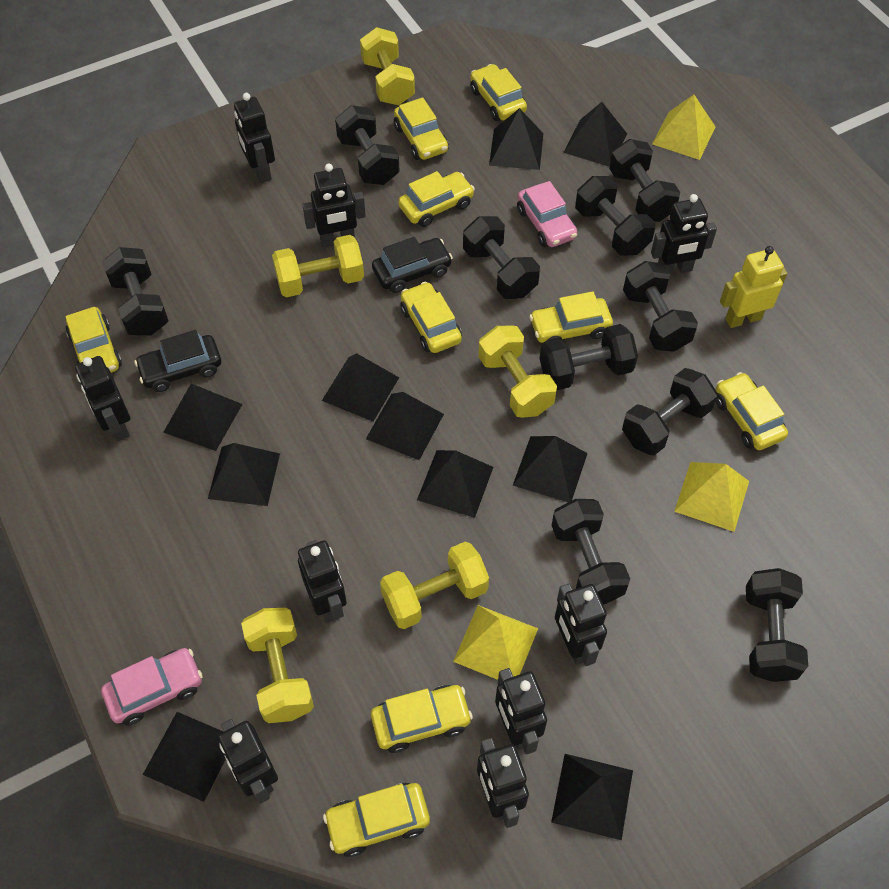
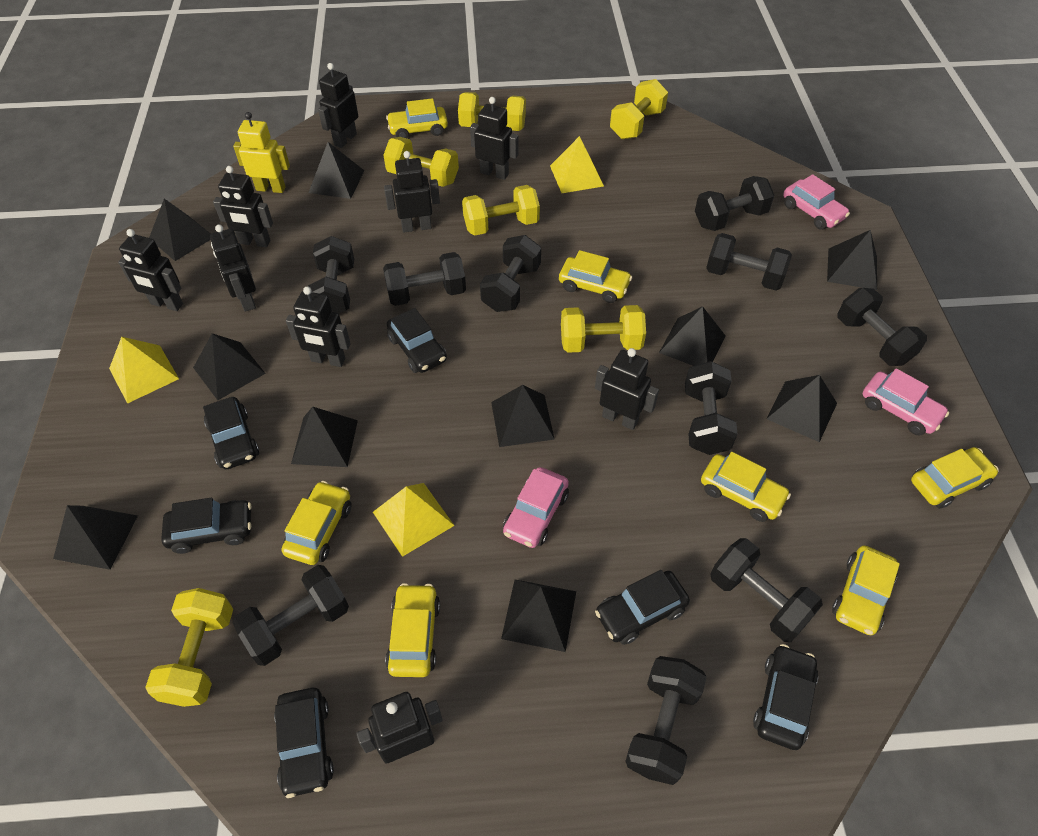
black car: [134,330,221,392] [372,237,453,293] = 2 -> [161,498,252,554] [203,397,259,469] [274,688,334,798] [387,308,447,373] [595,570,690,645] [753,644,818,750] = 6
pink car: [101,648,203,726] [517,181,578,247] = 2 -> [503,467,569,548] [783,174,850,230] [863,368,949,435] = 3
yellow car: [66,307,122,373] [323,783,430,857] [371,685,473,753] [394,98,449,160] [398,171,475,227] [400,282,462,353] [470,64,527,121] [529,291,613,343] [715,372,788,450] = 9 -> [282,481,352,565] [385,583,440,677] [386,98,448,138] [559,250,632,303] [701,452,791,522] [832,545,900,635] [911,447,999,509] = 7
yellow dumbbell: [241,608,314,723] [272,235,364,297] [360,27,415,105] [380,542,489,629] [478,325,557,418] = 5 -> [145,588,233,707] [384,137,459,187] [458,92,526,131] [462,185,540,235] [561,305,646,353] [610,79,668,139] = 6

